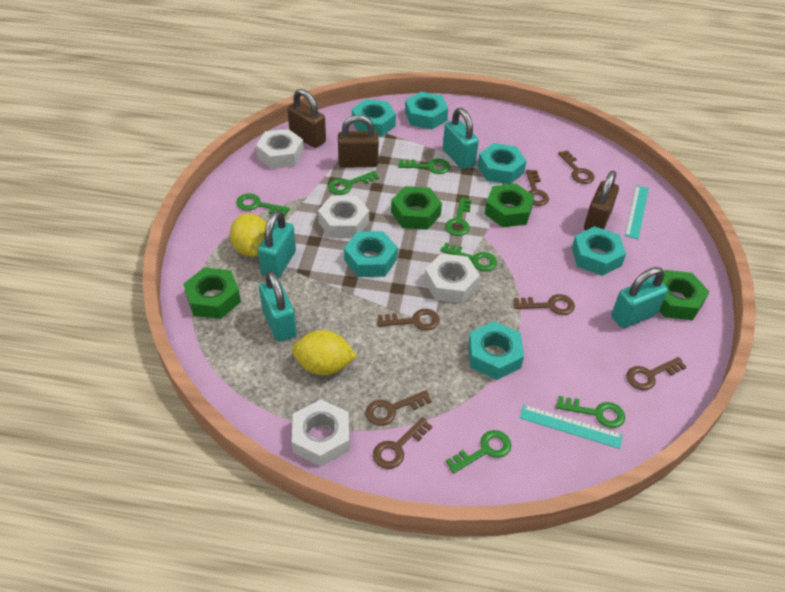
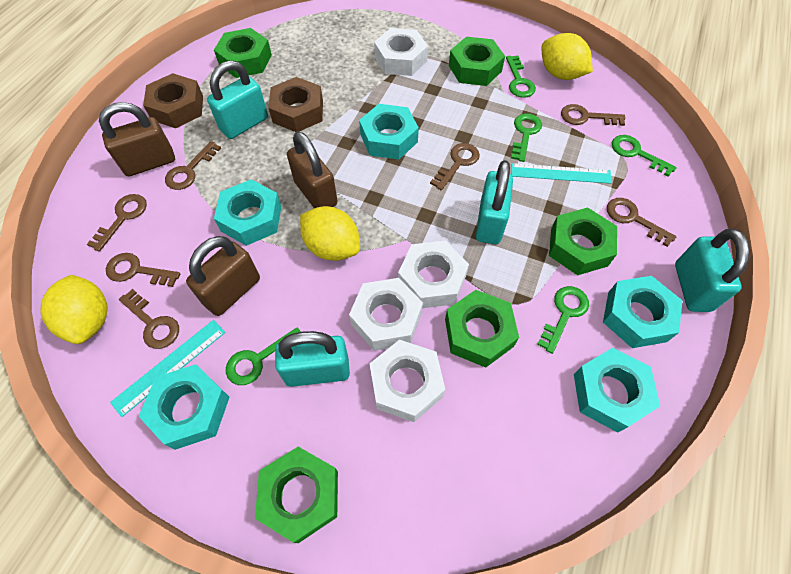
brown nut: none = 0 -> [143,73,203,128] [268,77,323,132] = 2
green key: [236,193,290,217] [328,171,379,195] [398,159,450,174] [441,243,497,271] [445,197,472,236] [446,430,511,474] [556,396,625,428] = 7 -> [226,328,301,385] [506,56,536,98] [511,113,542,162] [537,286,589,354] [612,135,677,177] = 5
green nut: [184,268,241,319] [391,186,442,230] [485,184,535,227] [659,270,709,320] = 4 -> [214,28,272,78] [255,447,338,543] [445,290,519,368] [449,37,505,86] [549,207,617,275] = 5
turquoise nut: [344,231,398,277] [352,99,396,137] [405,92,448,130] [468,321,524,380] [478,143,527,184] [572,226,626,276] = 6 -> [138,364,230,450] [214,180,281,246] [359,104,419,159] [574,348,660,433] [603,276,682,348] = 5
yellow lemon: [230,213,267,257] [292,330,357,375] = 2 -> [40,275,108,344] [300,206,360,261] [541,33,593,80] = 3

